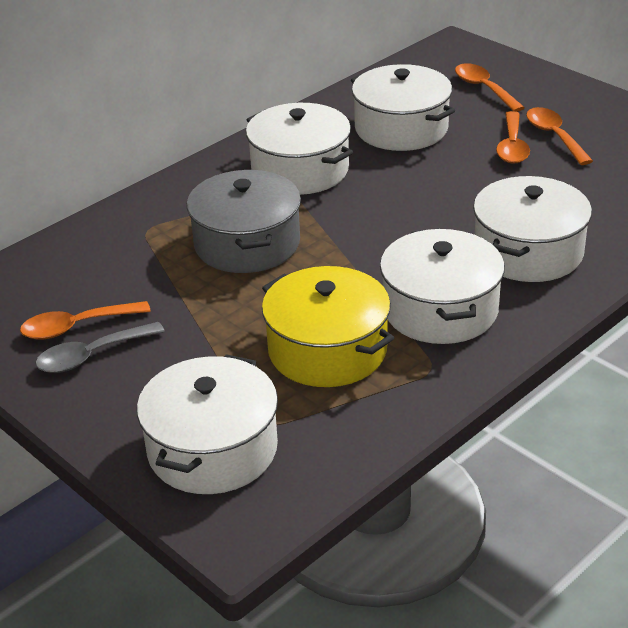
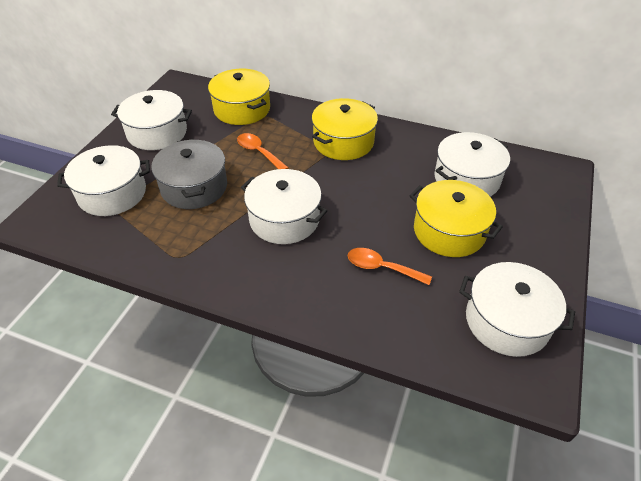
grey spoon: [36,322,165,373] = 1 -> none = 0
orange spoon: [20,301,151,340] [455,63,525,112] [496,111,530,164] [526,107,593,165] = 4 -> [237,133,289,169] [348,248,432,285] = 2
yellow pot: [262,266,394,387] = 1 -> [208,69,270,125] [312,98,378,160] [409,180,503,257] = 3

